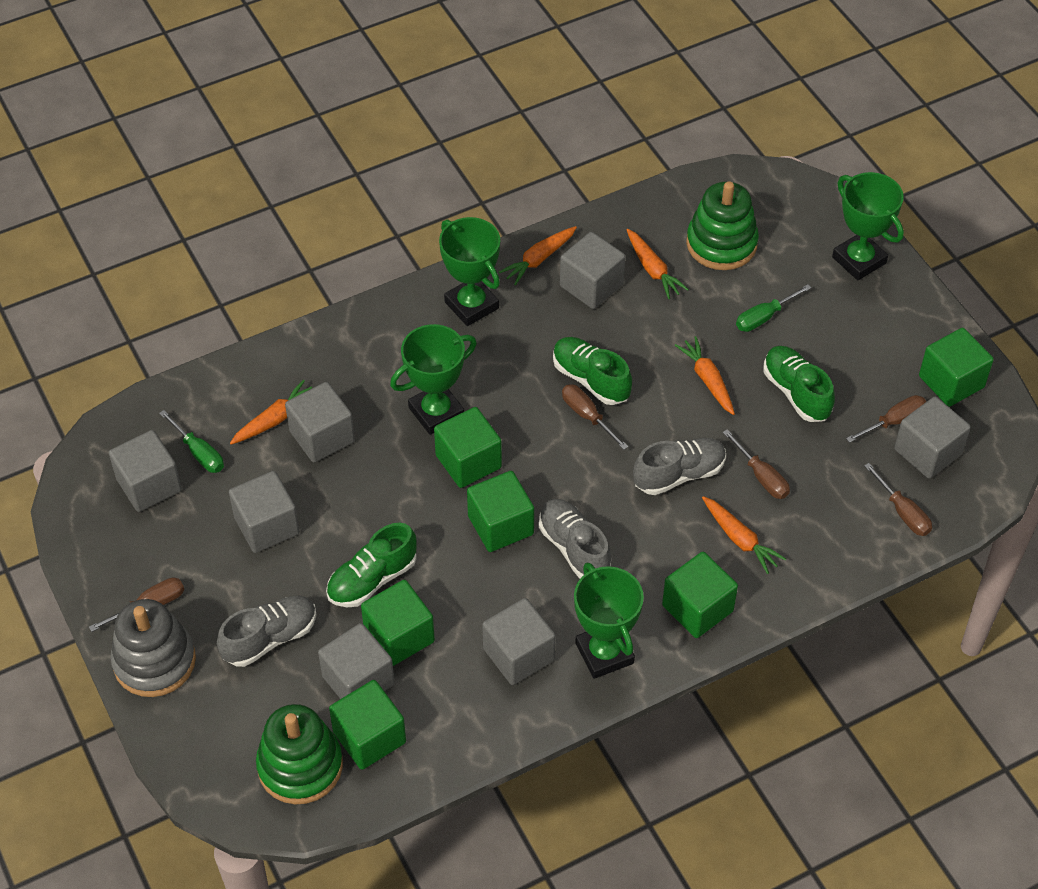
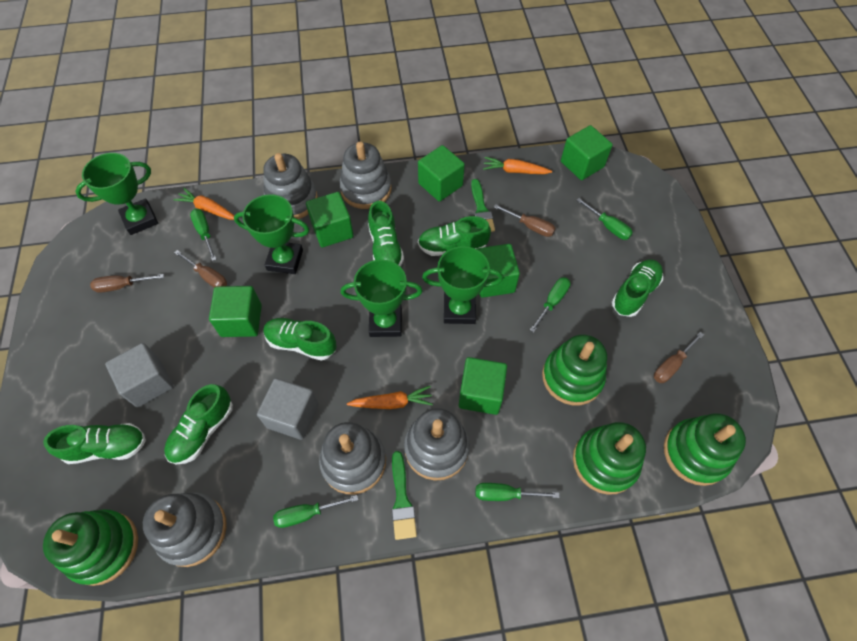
brown screwdriver: [89,578,184,632] [562,384,628,450] [723,429,790,499] [846,395,926,443] [864,463,932,536] = 5 -> [90,274,164,293] [174,250,227,288] [494,204,556,237] [654,332,704,383] = 4
green brush: none = 0 -> [392,451,417,540] [471,179,495,232] = 2
green screwdriver: [159,410,224,473] [736,284,811,332] = 2 -> [190,209,217,261] [273,495,358,528] [475,483,560,501] [530,277,571,333] [576,198,633,240] = 5
green shoe: [326,523,417,607] [553,337,632,405] [763,346,835,422] = 3 -> [43,423,146,464] [164,384,233,465] [263,318,337,361] [368,201,404,266] [418,216,491,256] [612,259,663,317] = 6
green stacking toy: [256,704,343,805] [686,182,759,270] = 2 -> [43,509,138,586] [542,334,607,405] [573,422,646,495] [664,413,746,486] = 4
grey cube: [109,430,182,512] [229,471,300,553] [285,382,355,462] [318,623,394,699] [482,598,556,685] [560,232,625,309] [894,397,971,479] = 7 -> [105,343,174,408] [257,378,319,440] = 2
grey shoe: [217,596,317,667] [539,499,611,579] [633,438,726,495] = 3 -> none = 0
grey stacking toy: [110,599,196,697] = 1 -> [143,493,227,567] [263,153,318,219] [319,422,386,495] [339,142,392,209] [404,408,470,481] = 5
orange carrot: [230,380,312,445] [499,226,577,285] [627,229,689,299] [675,336,735,415] [702,496,786,574] = 5 -> [174,188,234,220] [347,386,433,409] [483,157,552,174] = 3

